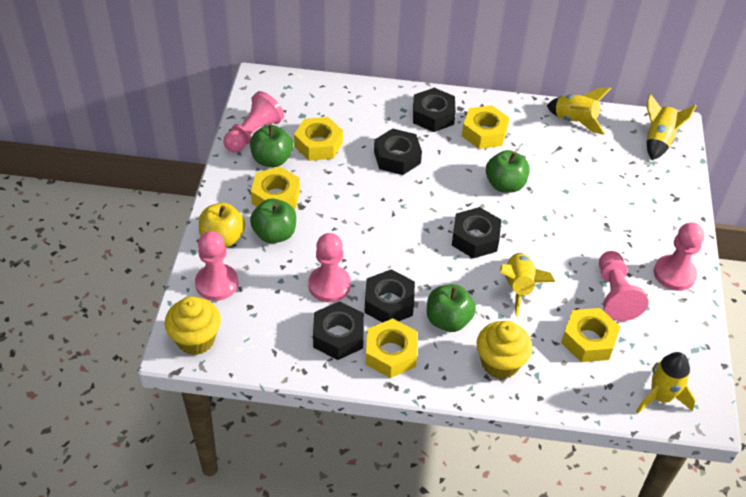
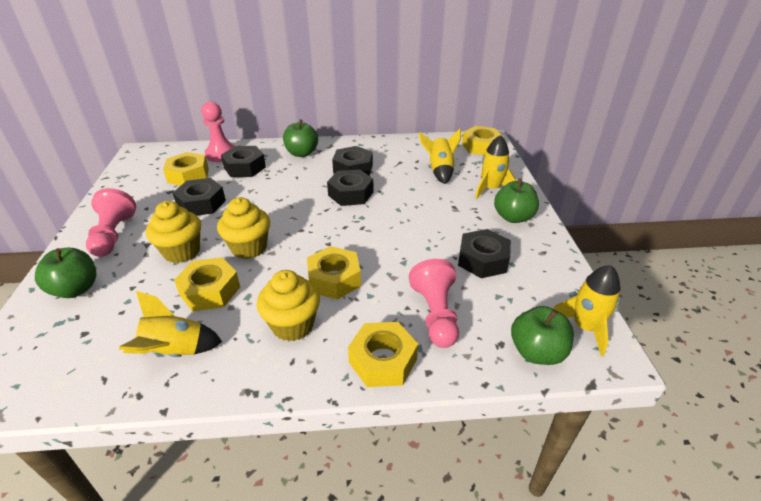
pink pawn: [195,231,238,301] [223,91,284,153] [308,233,351,302] [599,251,648,321] [654,223,704,291] = 5 -> [86,188,136,257] [201,101,235,162] [409,259,459,348] = 3
yellow apple: [199,203,245,247] = 1 -> none = 0
yellow cupcake: [165,296,221,355] [476,321,533,379] = 2 -> [146,201,201,263] [217,197,270,259] [257,270,320,341] = 3

